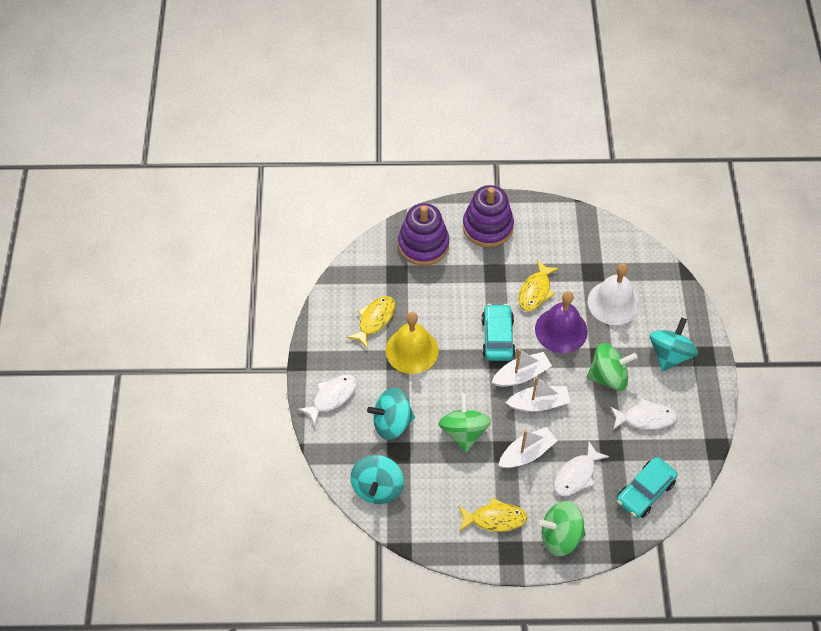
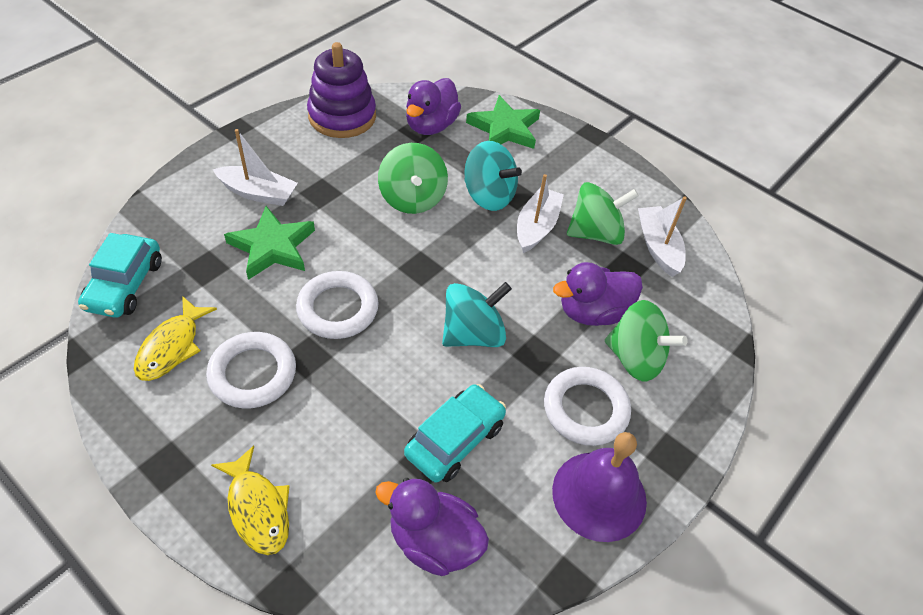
green star: none = 0 -> [224,206,315,280] [466,95,540,149] = 2
purple duck: none = 0 -> [375,478,489,576] [406,78,461,135] [553,262,643,326] = 3
purple stacking toy: [398,203,449,266] [463,185,514,247] = 2 -> [307,42,376,138] = 1
turquoise spinning top: [350,455,404,504] [367,388,415,440] [650,317,698,371] = 3 -> [442,282,512,347] [464,141,522,211] = 2
white bell: [588,263,640,325] = 1 -> none = 0
white fish: [298,375,357,425] [554,442,609,496] [610,399,677,430] = 3 -> none = 0
white ring: none = 0 -> [206,332,296,409] [296,271,379,339] [544,367,631,446] = 3
yellow bell: [386,312,439,374] = 1 -> none = 0
yellow fish: [347,296,395,349] [458,498,527,532] [518,260,559,311] = 3 -> [134,296,217,381] [211,445,290,555] = 2

